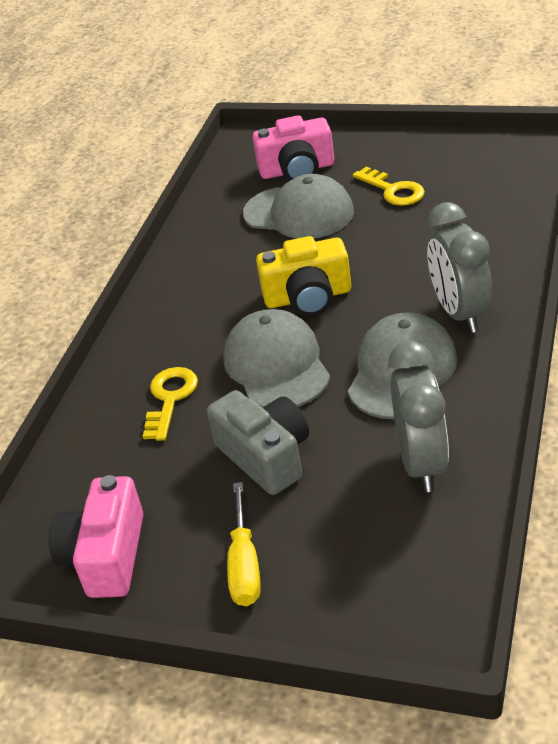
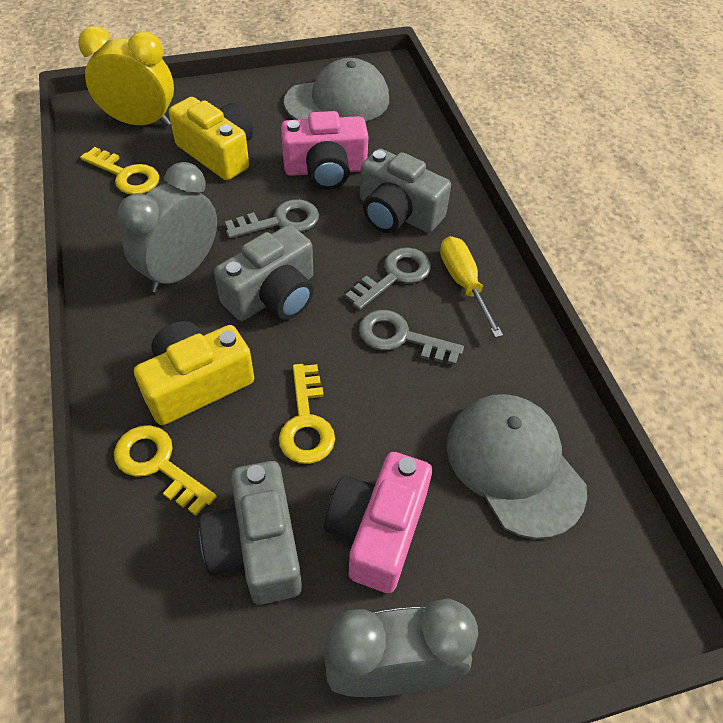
grey camera: [207,390,309,495] = 1 -> [199,461,302,605] [214,225,314,321] [360,148,451,233] = 3
grey cap: [223,309,330,408] [243,174,354,238] [348,312,458,419] = 3 -> [284,58,389,121] [446,394,587,539] = 2
grey key: none = 0 -> [225,199,319,239] [345,247,431,310] [359,310,464,366] = 3
yellow camera: [256,236,351,316] = 1 -> [134,321,254,425] [169,97,253,180] = 2
yellow clock: none = 0 -> [78,26,174,126] = 1
yellow key: [143,367,198,441] [353,167,425,206] = 2 -> [80,147,159,195] [114,425,217,516] [279,364,335,464] = 3

